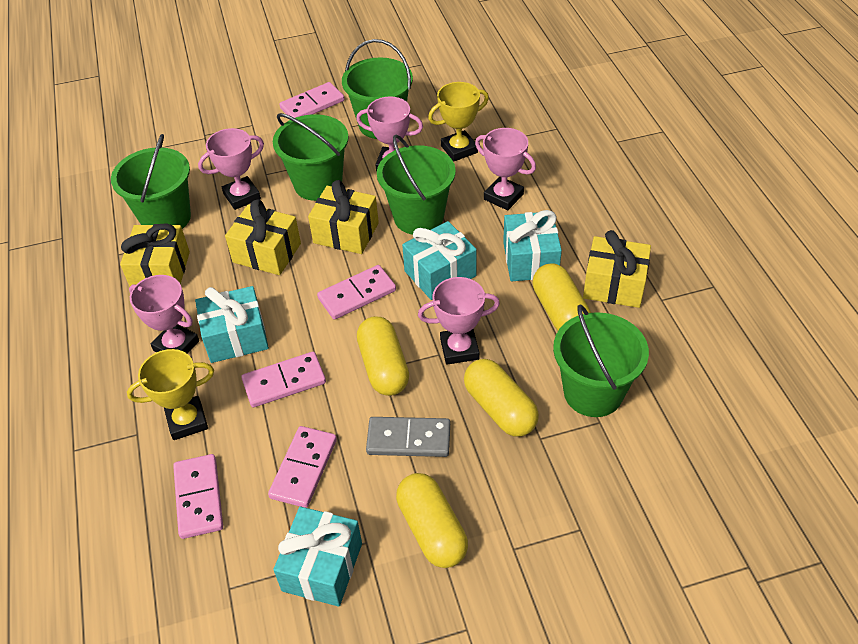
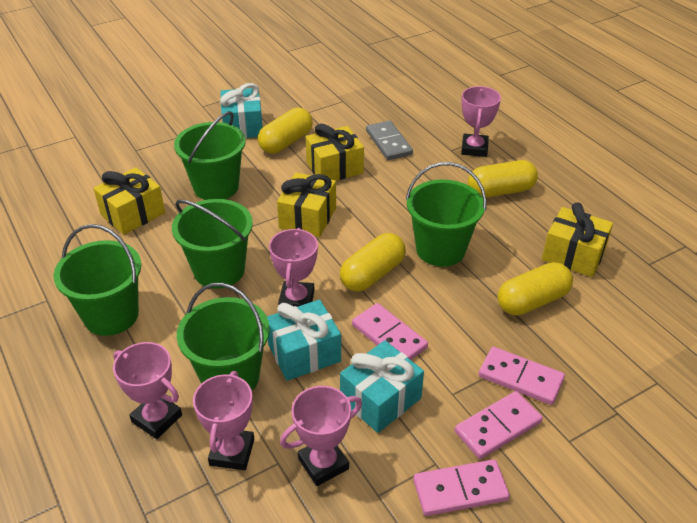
pink domino: [173,454,223,539] [241,352,326,407] [268,426,337,508] [279,82,344,118] [317,265,396,320] = 5 -> [352,303,428,360] [413,459,510,516] [455,391,543,459] [479,347,565,405] = 4
turquoise gift: [195,286,269,363] [273,507,362,607] [402,221,477,300] [503,210,562,281] = 4 -> [220,83,263,138] [267,299,341,381] [340,340,424,433] = 3
yellow trophy: [127,349,214,440] [428,82,489,161] = 2 -> none = 0

